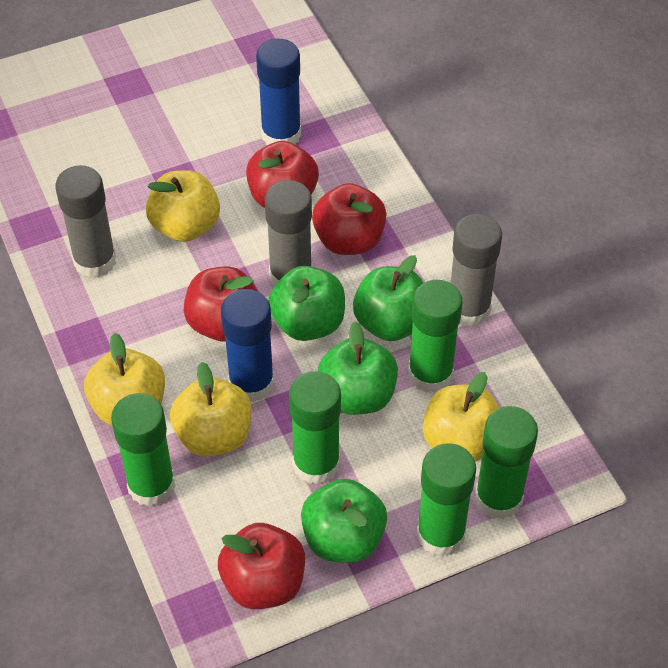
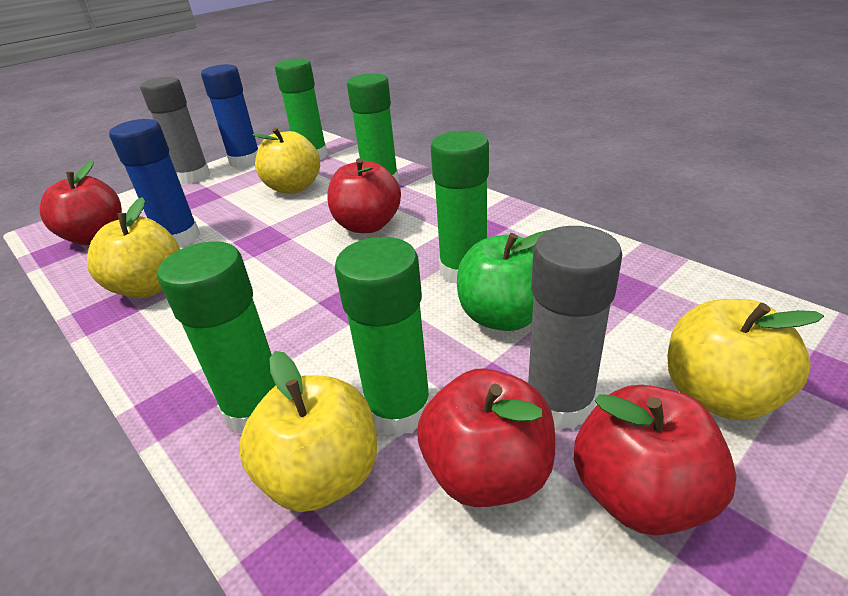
green apple: [268,266,345,341] [301,479,387,563] [318,321,398,415] [353,255,423,341] = 4 -> [457,230,549,331] = 1
grey glue stick: [55,165,116,278] [265,180,312,286] [451,214,502,327] = 3 -> [140,77,210,184] [528,226,622,430] = 2

